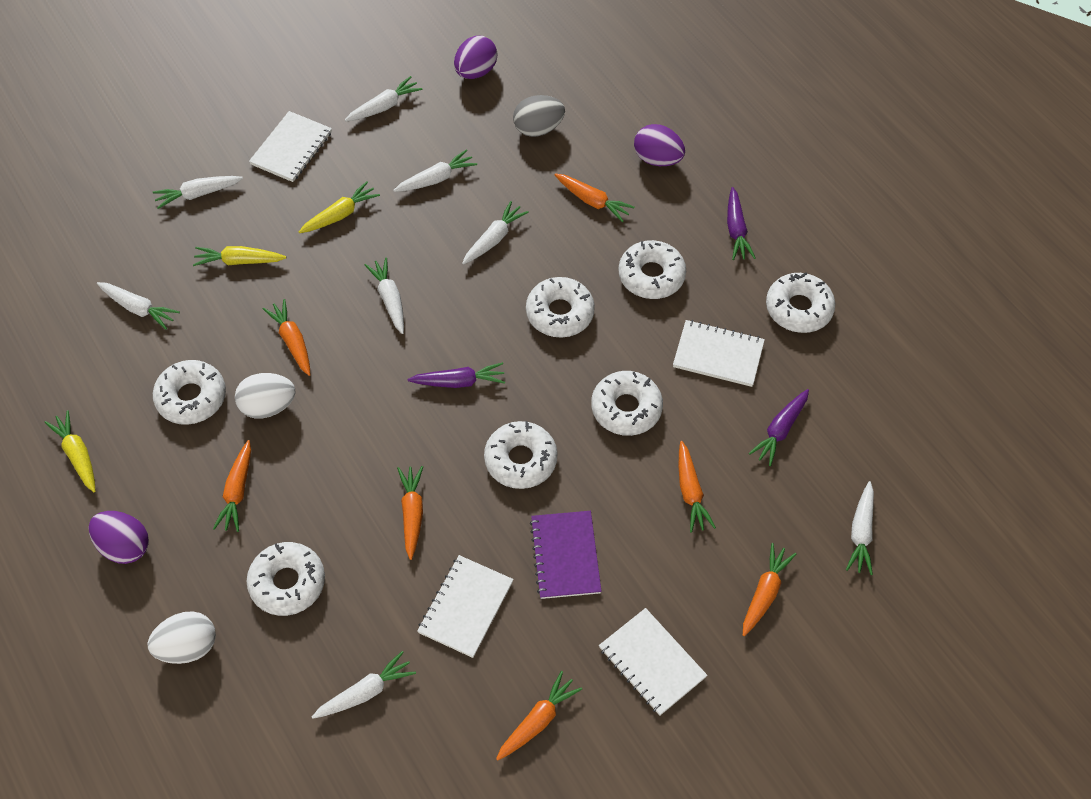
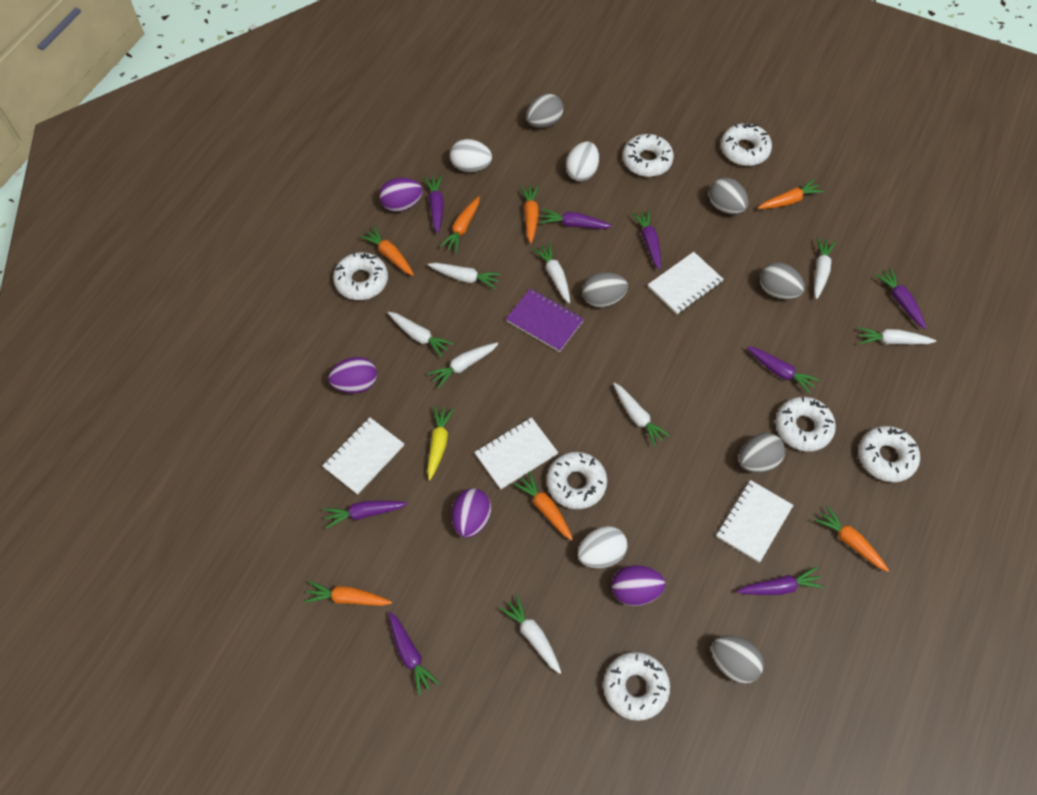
grey egg: [513,95,565,137] = 1 -> [526,94,563,128] [582,272,628,307] [709,177,748,215] [711,635,764,684] [739,433,785,473] [760,262,805,299] = 6
purple carrot: [408,362,505,388] [727,187,755,260] [749,389,809,466] = 3 -> [323,501,408,529] [389,612,440,696] [424,175,444,233] [540,209,612,229] [632,210,661,270] [737,567,824,595] [746,346,820,394] [875,268,926,329] = 8
purple egg: [89,511,149,564] [454,36,497,79] [634,124,685,166] = 3 -> [328,357,377,393] [379,178,423,212] [452,488,491,538] [612,565,666,606] = 4
white egg: [148,611,216,664] [235,373,296,419] = 2 -> [450,139,492,172] [566,141,599,181] [578,526,628,568] = 3
yellow carrot: [45,410,96,492] [193,246,286,266] [299,181,380,233] = 3 -> [427,406,454,480] = 1

